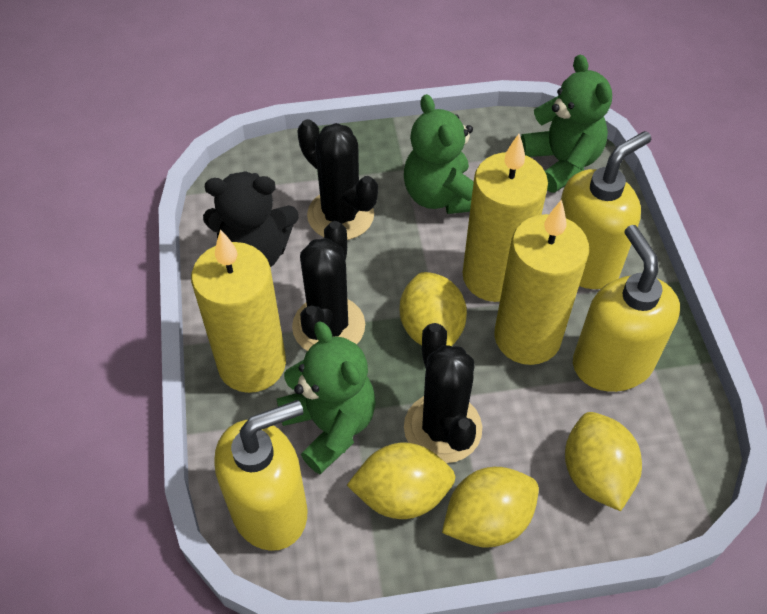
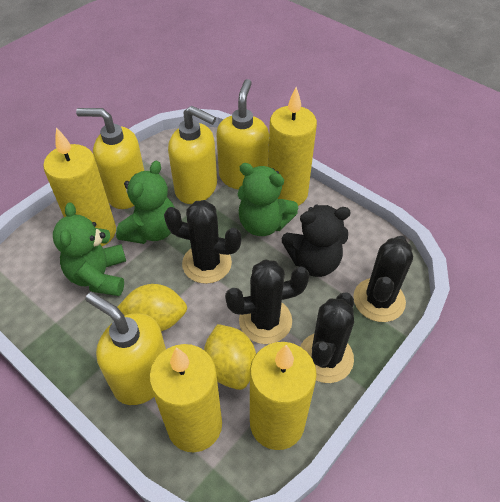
black cactus: [292,221,365,351] [297,119,378,240] [404,323,482,463] = 3 -> [164,200,242,284] [225,260,310,344] [300,292,354,383] [353,236,413,322] = 4
yellow candle: [191,229,286,393] [463,134,548,302] [494,200,589,365] = 3 -> [43,127,116,246] [149,344,222,452] [250,342,317,450] [268,87,317,206] = 4
yellow lemon: [347,443,456,519] [400,272,467,346] [442,467,539,547] [565,412,642,511] = 4 -> [117,284,187,331] [204,324,256,390] = 2
yellow soap dispenser: [214,400,308,551] [561,131,651,289] [573,225,680,392] = 3 -> [76,108,144,209] [85,292,166,405] [168,106,217,204] [216,79,269,190] = 4

